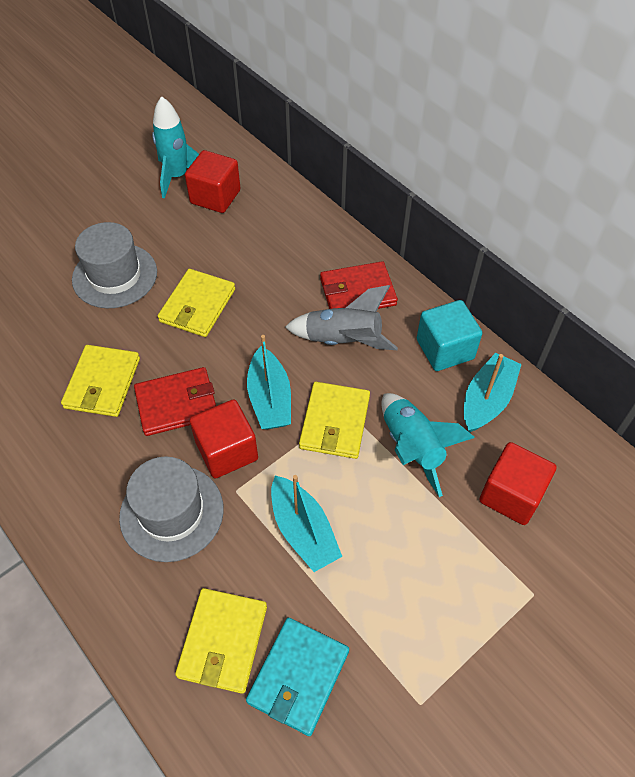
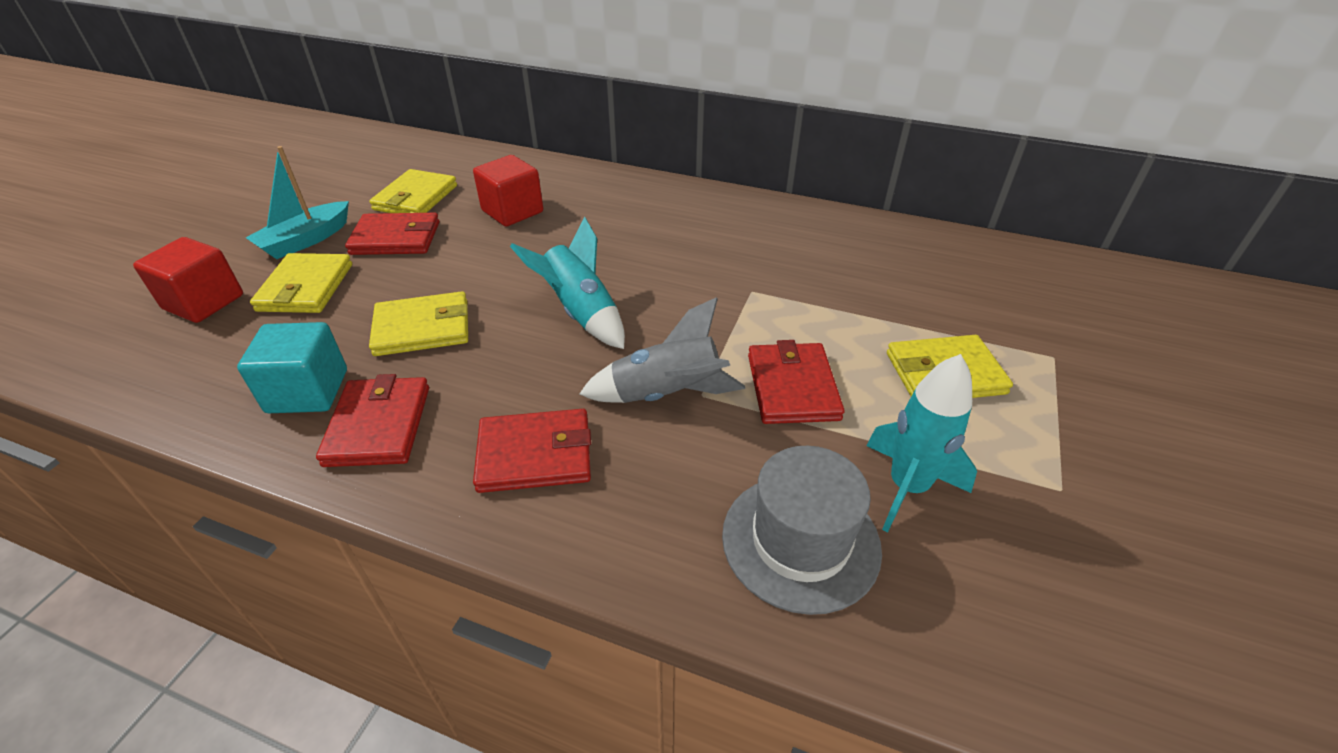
grey hat: [72,222,157,308] [119,456,224,562] = 2 -> [722,446,882,615] = 1
red cube: [185,150,240,213] [190,399,258,478] [479,442,557,525] = 3 -> [133,237,243,323] [473,155,543,227] = 2
red wallet: [134,367,216,436] [320,261,398,309] = 2 -> [316,374,429,467] [345,213,439,255] [473,409,591,493] [748,340,845,424] = 4
turquoise boat: [247,335,291,429] [271,475,342,572] [464,353,521,433] = 3 -> [246,146,349,259] = 1
turquoise wallet: [246,618,349,736] = 1 -> none = 0

